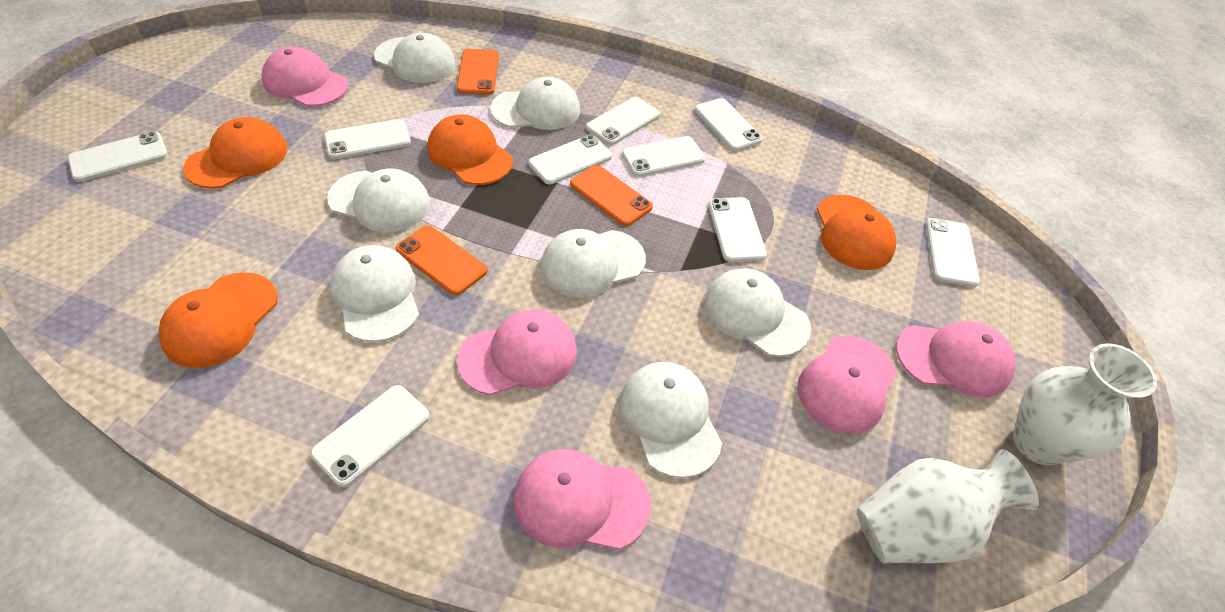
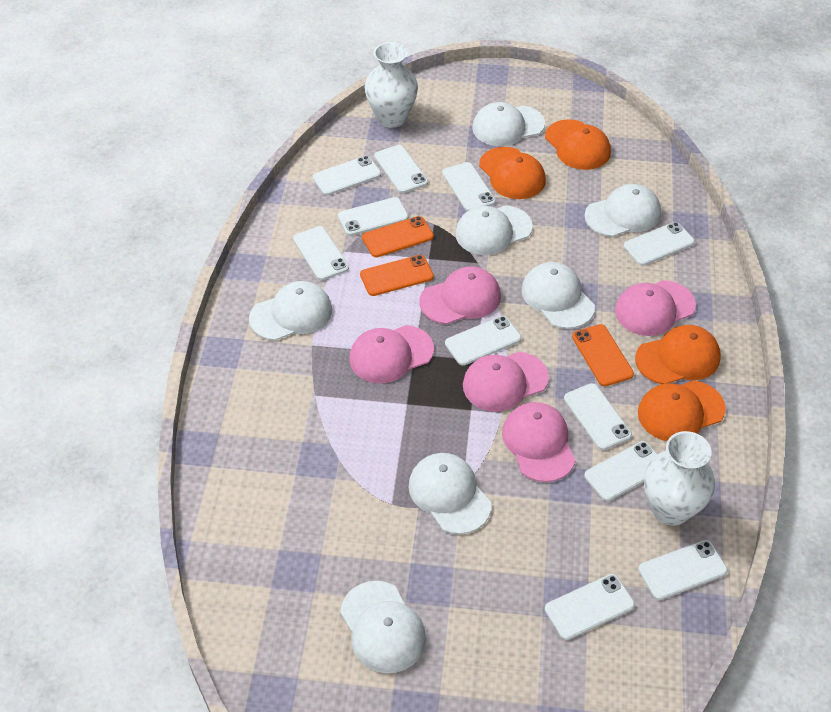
white phone: [68,131,168,182] [310,385,430,487] [324,119,411,159] [528,135,612,185] [586,97,660,145] [622,136,705,177] [695,98,763,151] [708,197,767,262] [926,218,980,287] = 9 -> [293,226,349,280] [313,156,381,195] [338,197,408,236] [374,145,428,193] [442,162,496,211] [445,316,521,366] [545,574,635,640] [564,383,632,450] [584,441,657,501] [623,222,695,266] [638,540,728,600] = 11

